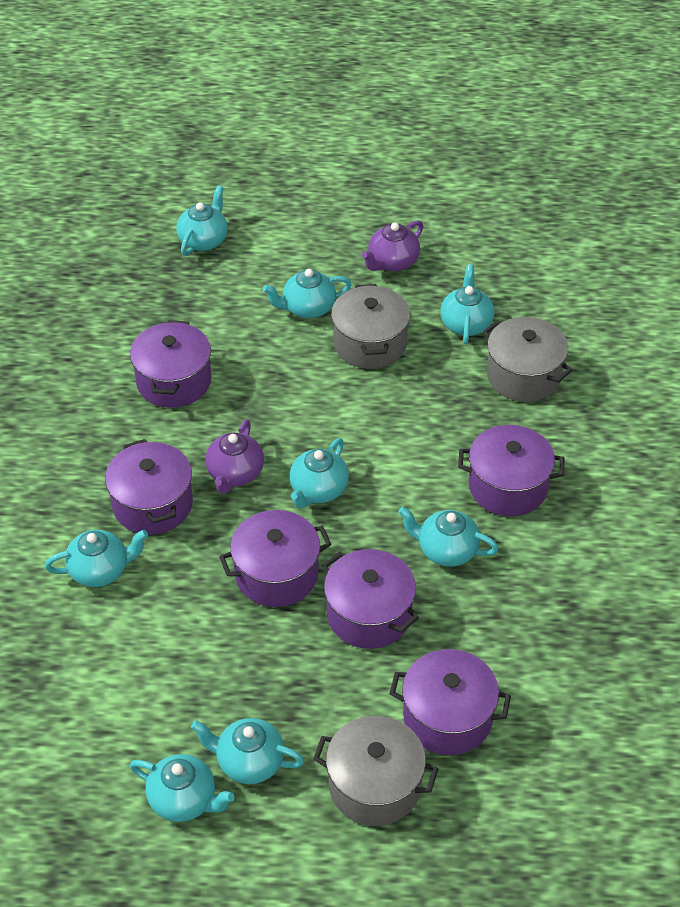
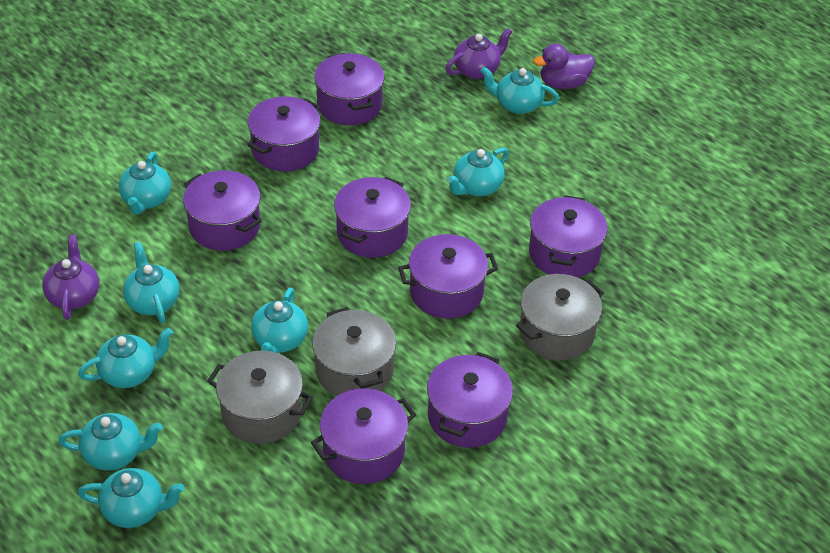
purple duck: none = 0 -> [533,44,595,89] = 1
purple pot: [105,439,193,535] [130,320,211,408] [219,510,331,607] [322,549,419,649] [390,649,511,755] [458,425,564,516] = 6 -> [183,170,262,251] [247,96,320,171] [311,388,416,484] [314,53,385,125] [334,177,411,258] [398,234,498,319] [427,352,513,448] [529,195,607,278] = 8

